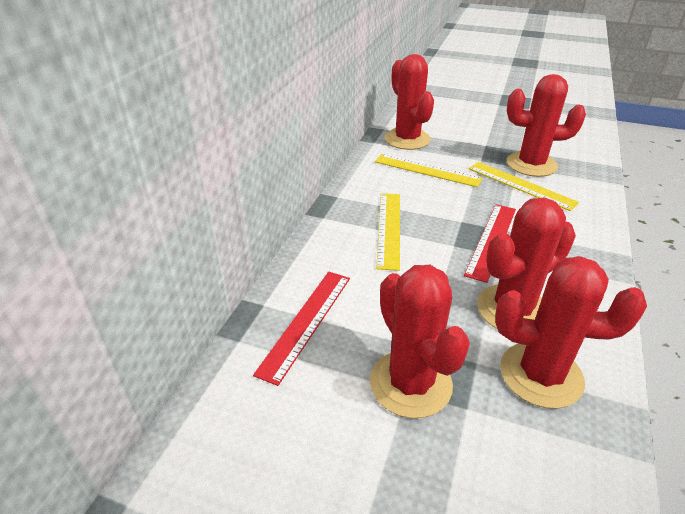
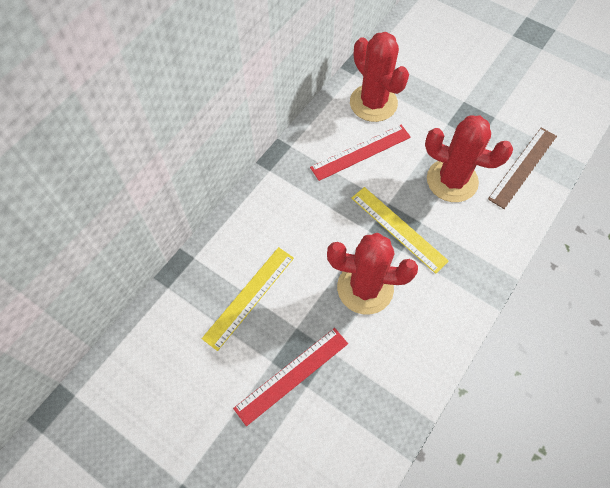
brown ruler: none = 0 -> [488,127,557,209] = 1
red cactus: [370,265,470,418] [385,54,434,150] [477,198,576,329] [495,256,647,409] [507,74,586,177] = 5 -> [327,233,418,315] [350,32,409,122] [425,115,513,202] = 3
yellow ruler: [375,154,483,187] [376,193,400,271] [468,162,579,211] = 3 -> [202,247,294,351] [351,187,449,274] = 2

